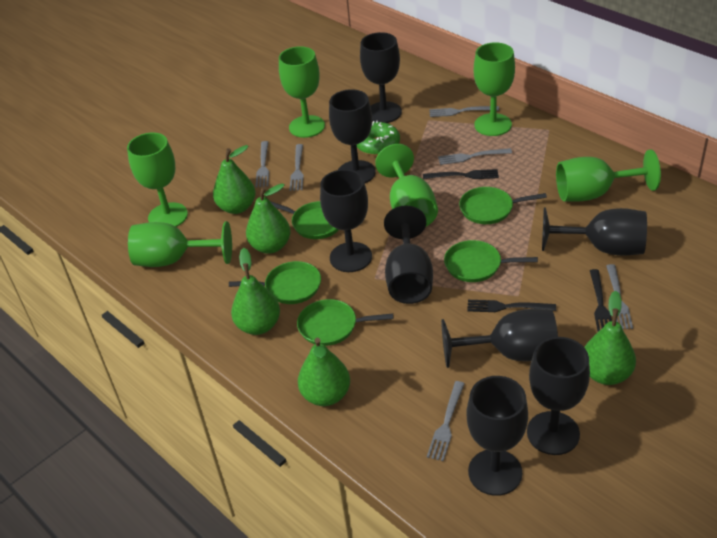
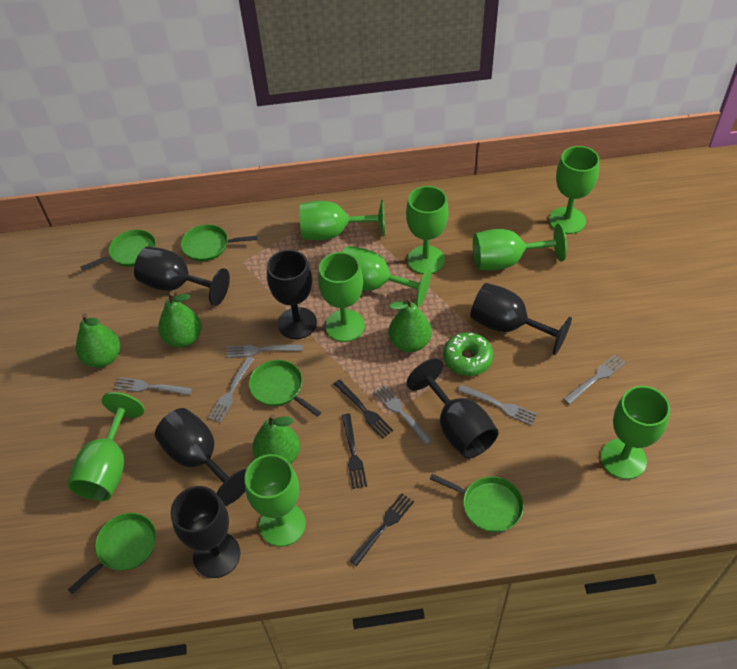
black goblet: [320,169,372,272] [329,89,376,183] [360,32,402,123] [384,205,433,304] [441,309,558,368] [467,376,528,496] [527,337,590,455] [542,207,647,256] = 8 -> [134,246,230,306] [155,408,247,506] [171,486,241,578] [267,250,317,339] [407,358,499,459] [470,283,572,355] = 6
green goblet: [127,133,188,227] [128,221,232,267] [279,46,325,138] [375,144,438,227] [474,42,515,136] [556,149,661,201] = 6 -> [67,392,145,501] [245,454,306,547] [300,199,385,240] [318,252,365,342] [342,246,431,307] [406,186,448,274] [473,223,567,270] [549,146,600,234] [601,386,670,479] = 9
green pear: [213,145,256,214] [231,248,280,335] [246,183,291,254] [298,338,350,406] [584,291,636,385] = 5 -> [76,313,120,368] [158,292,202,348] [252,414,300,464] [388,297,432,352] = 4

